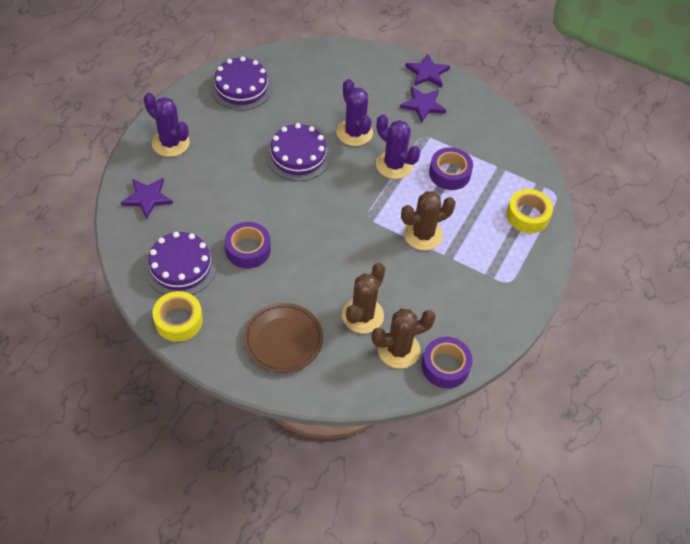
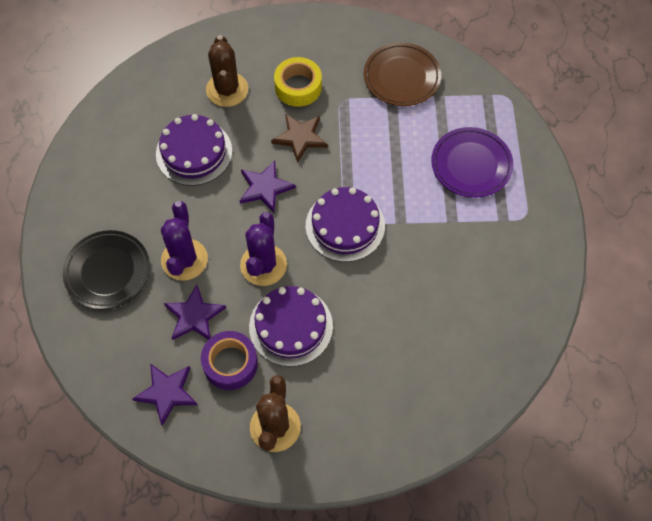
black plate: none = 0 -> [63,230,150,309] = 1
brown cactus: [342,263,385,334] [371,309,436,369] [401,191,456,250] = 3 -> [206,35,248,107] [250,375,301,452] = 2
brown star: none = 0 -> [271,113,328,163] = 1
purple cactus: [143,93,190,157] [336,79,373,146] [376,114,421,179] = 3 -> [161,201,208,281] [240,212,287,286] = 2
purple plate: none = 0 -> [431,127,513,198] = 1
purple tape: [225,222,271,269] [422,337,473,388] [429,147,473,190] = 3 -> [201,331,258,390] = 1
yellow tape: [152,291,203,342] [506,189,553,233] = 2 -> [274,57,322,107] = 1

